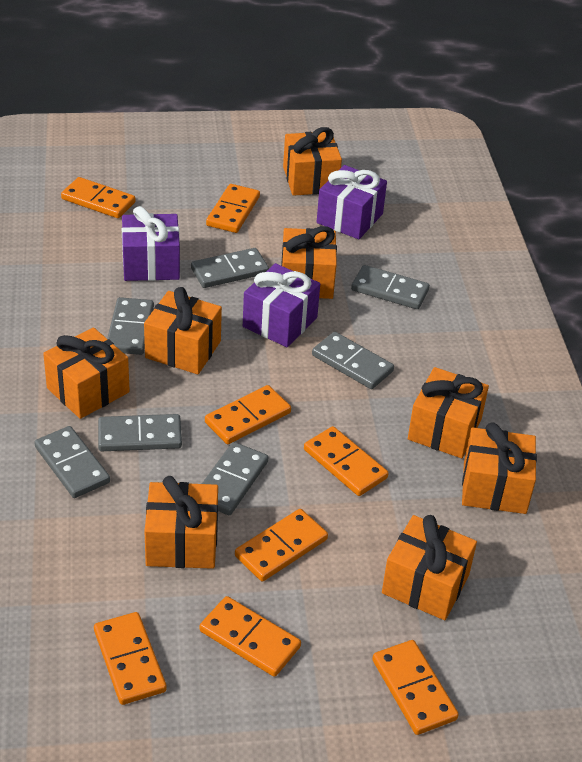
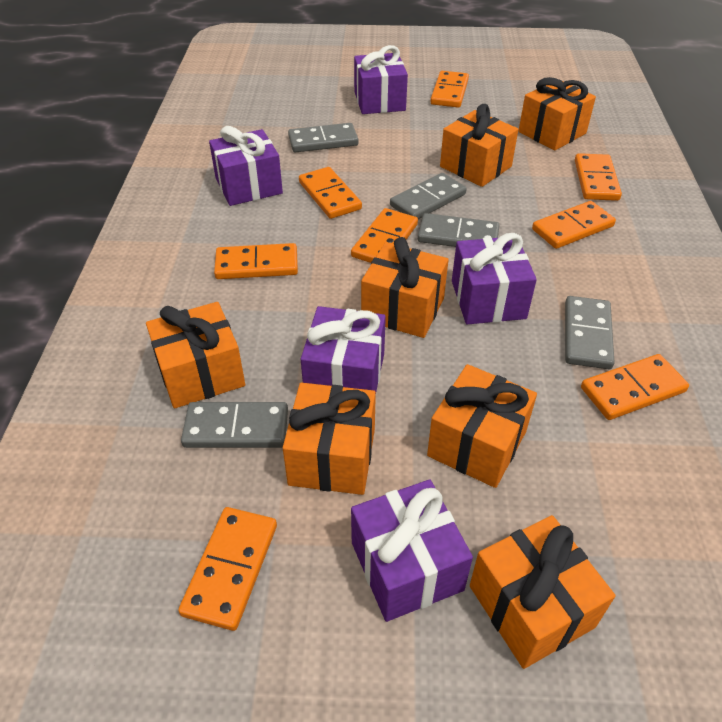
grey domino: [34,426,110,498] [98,414,182,451] [107,297,154,355] [191,248,269,288] [202,442,268,515] [312,332,394,389] [351,265,430,309] = 7 -> [181,402,288,448] [288,123,359,153] [390,173,466,219] [418,213,499,247] [565,296,615,369] = 5
orange gift: [43,328,130,419] [144,287,222,374] [144,476,218,569] [281,226,337,299] [283,127,342,196] [382,515,477,620] [408,367,489,458] [462,422,537,514] = 8 -> [146,302,245,409] [283,383,376,495] [361,237,449,338] [427,364,537,488] [440,104,518,187] [470,515,615,669] [518,77,596,150] = 7
purple gift: [122,206,180,281] [243,263,320,347] [317,165,387,239] = 3 -> [209,126,283,206] [301,306,386,392] [351,479,473,622] [354,45,408,114] [452,233,537,324] = 5

